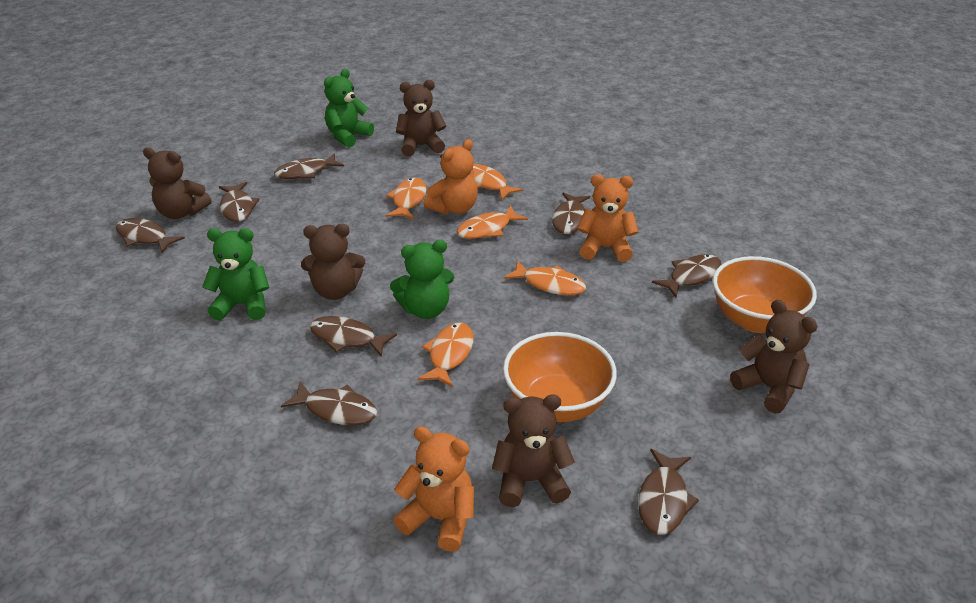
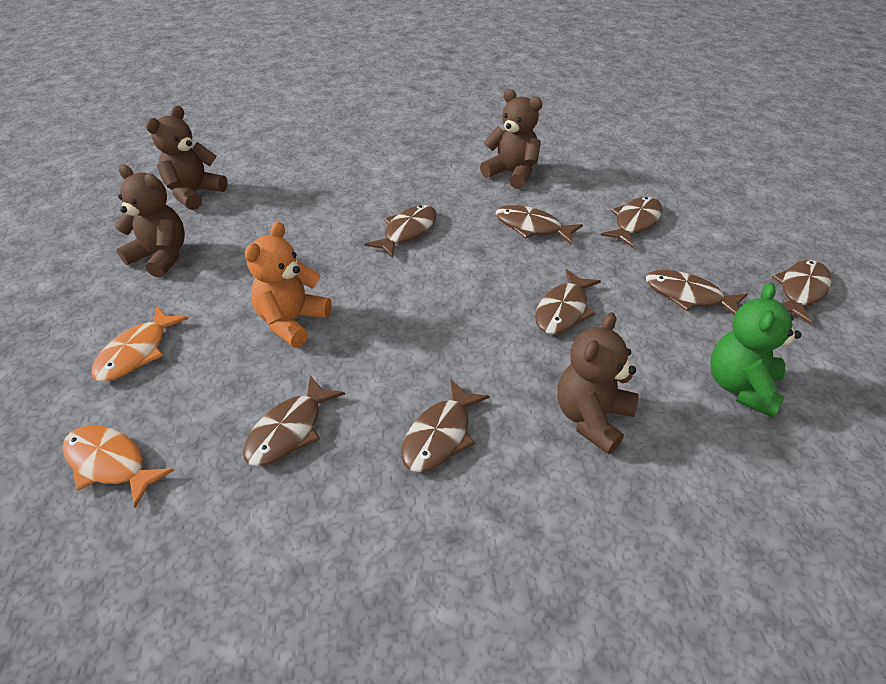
brown teddy bear: [143,147,211,219] [301,224,365,300] [396,80,446,156] [492,394,575,507] [730,300,818,413] = 5 -> [114,165,185,278] [146,106,228,210] [480,89,543,189] [557,312,639,454] = 4
green teddy bear: [202,228,269,320] [324,69,374,148] [390,240,455,319] = 3 -> [710,283,802,418] = 1
orange bowl: [503,332,617,422] [713,256,817,333] = 2 -> none = 0
orange fish: [386,178,427,219] [418,323,474,387] [457,206,528,239] [473,164,523,200] [504,260,586,295] = 5 -> [62,425,174,508] [91,306,188,381] = 2
orange teddy bear: [393,426,474,552] [424,139,478,214] [577,174,638,262] = 3 -> [245,222,332,348] = 1

